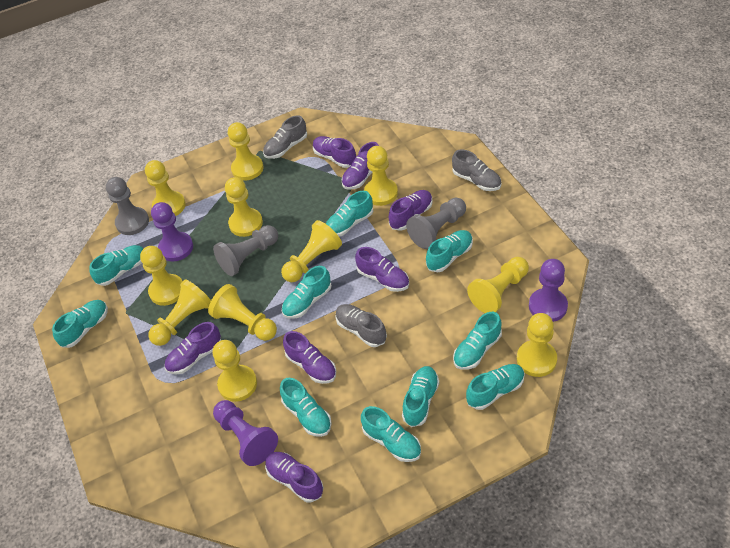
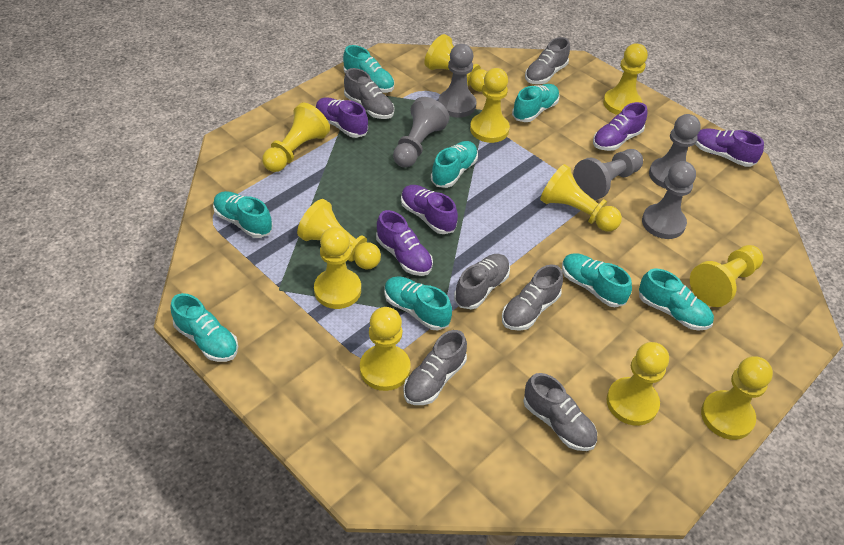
grey pawn: [106,177,149,235] [213,225,278,276] [406,198,466,249] = 3 -> [393,97,449,168] [438,44,476,118] [573,149,643,200] [642,161,696,239] [649,114,701,188] = 5
grey shoe: [263,115,307,159] [336,304,387,347] [452,150,501,191] = 3 -> [344,68,394,119] [403,330,467,405] [454,254,510,310] [502,264,563,331] [523,373,597,451] [525,37,570,84] = 6
purple pawn: [151,202,193,262] [213,400,278,466] [529,259,568,322] = 3 -> none = 0
purple shoe: [164,322,221,374] [265,452,324,502] [283,331,336,384] [313,136,356,168] [342,142,379,190] [355,247,409,292] [389,190,433,231] = 7 -> [316,97,368,138] [376,210,433,276] [401,185,458,234] [593,102,647,151] [695,128,764,167] = 5
turquoise shoe: [52,300,108,348] [89,245,144,286] [280,378,332,437] [282,266,332,319] [326,191,373,237] [361,406,421,462] [402,366,439,427] [426,230,473,272] [453,312,502,370] [466,364,525,410] = 10 -> [170,293,238,362] [213,191,273,238] [343,45,394,93] [384,276,452,331] [431,141,478,188] [512,84,560,122] [562,253,632,307] [639,268,714,330] = 8

